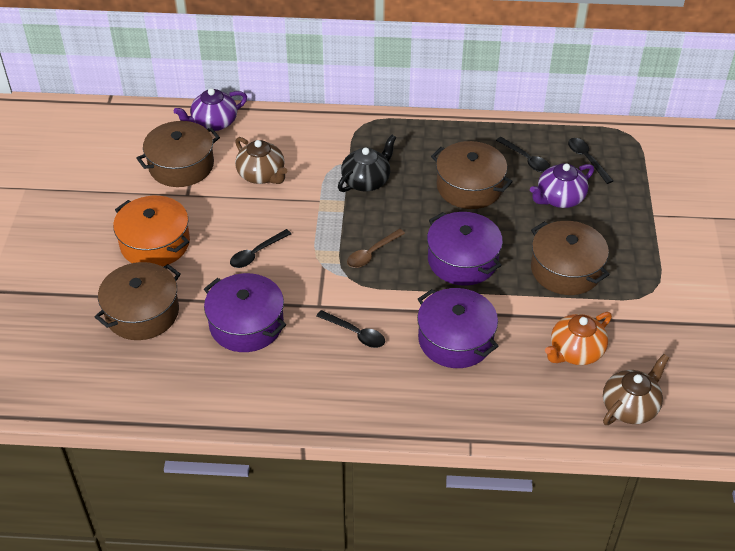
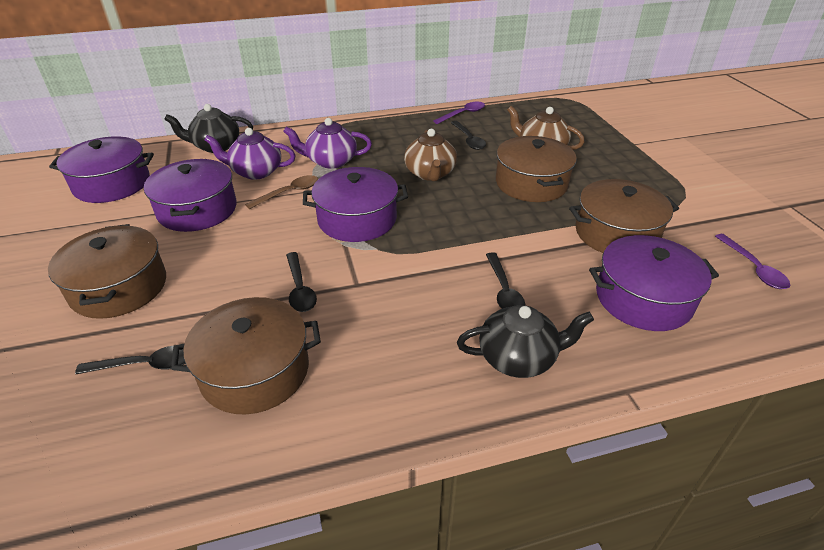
black teapot: [338,135,396,192] = 1 -> [164,104,253,153] [457,305,594,378] = 2
orange pot: [113,196,190,267] = 1 -> none = 0
orange teapot: [545,312,612,365] = 1 -> none = 0
purple pot: [204,273,286,352] [417,288,499,368] [427,212,503,286] = 3 -> [49,136,154,203] [144,159,237,232] [303,167,408,242] [589,235,719,331] = 4
purple spoon: none = 0 -> [434,102,485,124] [715,234,790,289] = 2

